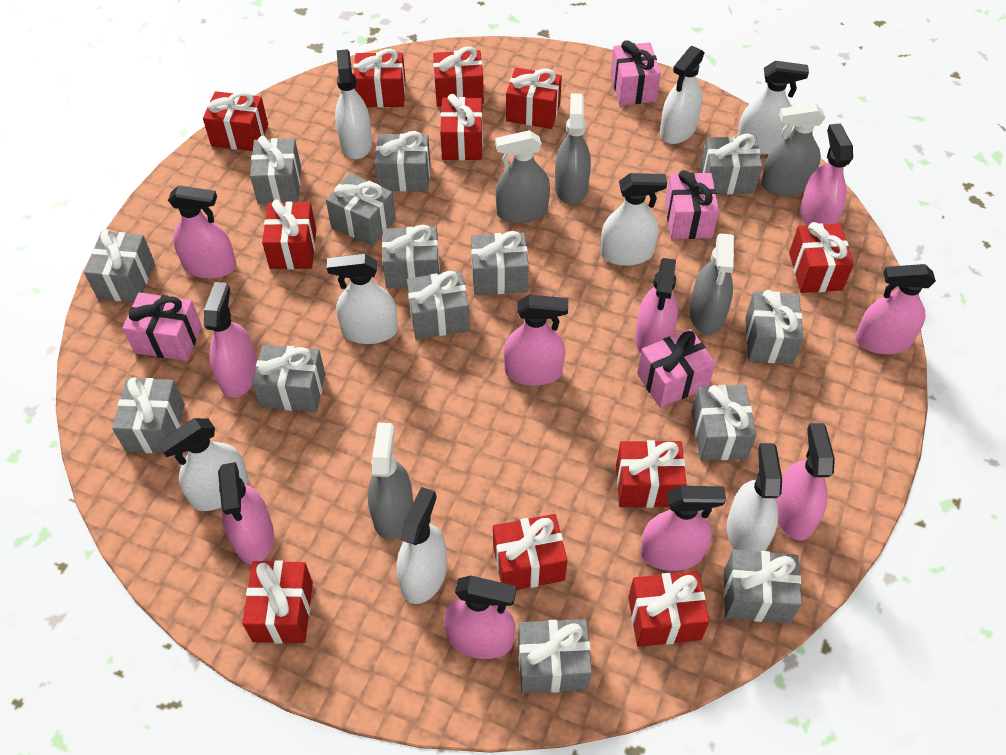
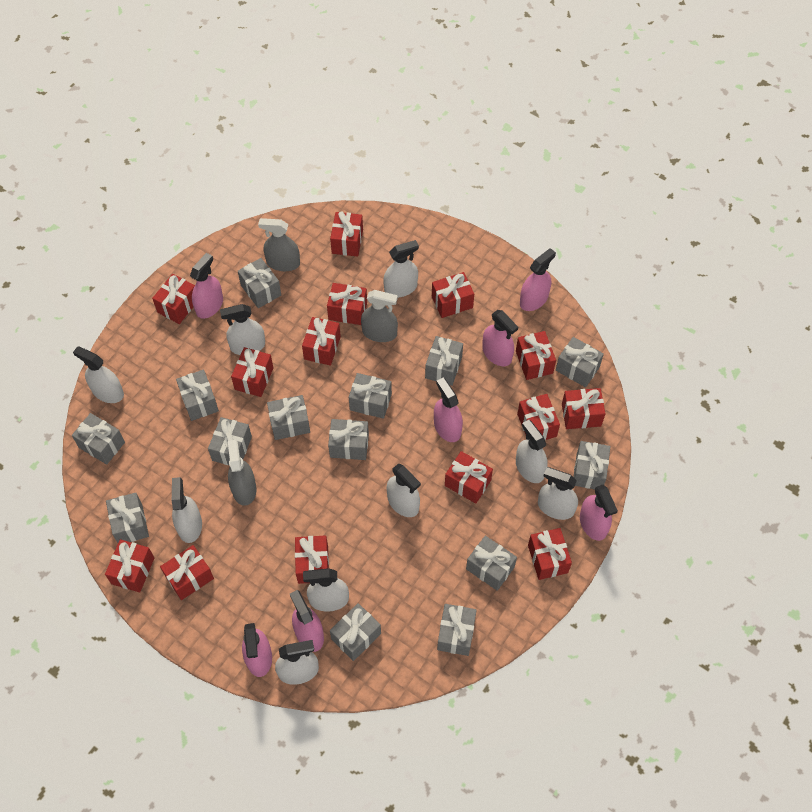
grey spray bottle: [368,423,413,540] [495,130,550,223] [555,93,591,205] [690,234,734,335] [761,103,825,196] = 5 -> [228,440,256,506] [258,218,300,271] [361,290,398,342] = 3
pink gift: [122,292,202,361] [610,40,661,105] [637,329,716,408] [665,170,719,239] = 4 -> none = 0
pink spray bottle: [168,185,236,279] [204,282,257,398] [218,462,274,564] [444,576,517,659] [504,295,568,386] [635,258,678,353] [640,486,726,571] [776,423,835,541] [800,124,853,225] [855,264,936,354] = 10 -> [190,253,223,319] [242,623,272,677] [290,590,324,652] [434,377,463,442] [482,310,518,366] [520,248,556,311] [580,485,618,541] = 7
red gift: [203,91,268,151] [242,560,313,644] [262,199,317,269] [353,49,406,107] [433,46,484,107] [440,94,483,160] [493,514,567,590] [506,68,562,129] [616,440,687,508] [628,571,710,647] [789,222,854,293] = 11 -> [105,539,154,593] [152,274,195,324] [160,545,214,600] [231,347,273,397] [295,535,329,584] [302,317,341,366] [327,283,367,325] [330,211,363,257] [432,272,474,318] [445,451,493,504] [516,331,556,380] [517,394,560,440] [528,528,572,580] [562,388,605,429] = 14
white spray bottle: [157,418,248,511] [327,254,398,344] [335,49,372,159] [397,487,447,604] [601,173,667,266] [660,46,705,144] [727,443,782,552] [737,61,809,154] = 8 -> [73,346,124,403] [172,477,202,543] [220,304,265,355] [275,640,319,685] [303,568,349,612] [383,240,419,298] [387,463,421,517] [516,420,548,483] [538,467,578,520] = 9

